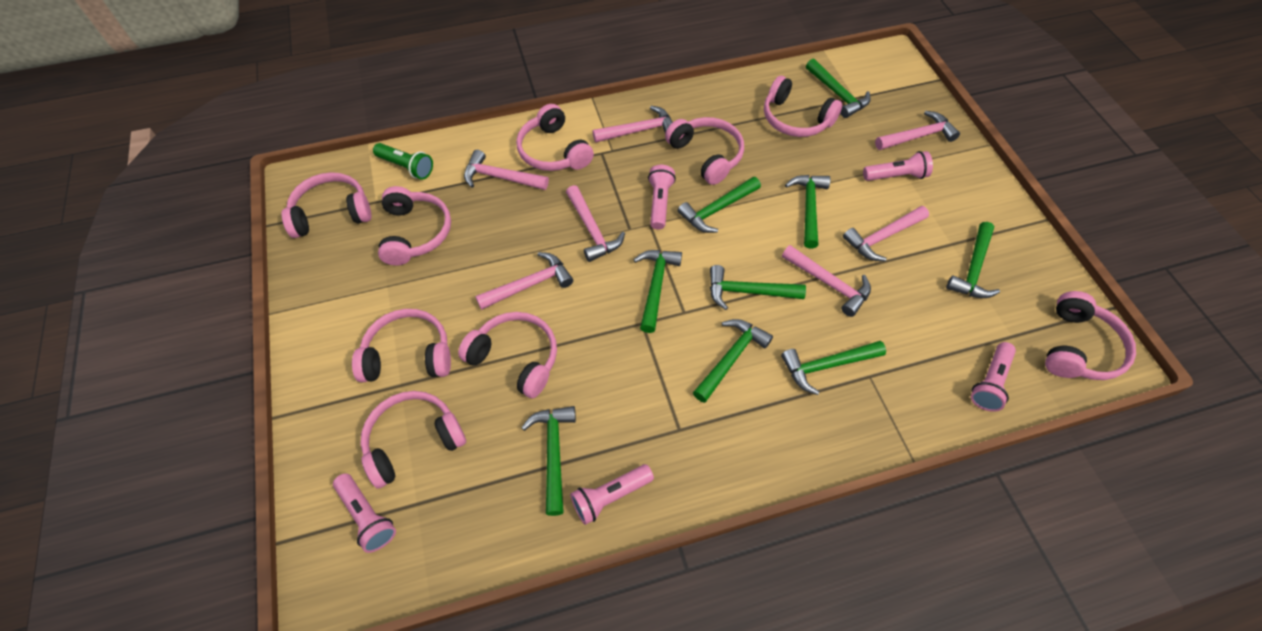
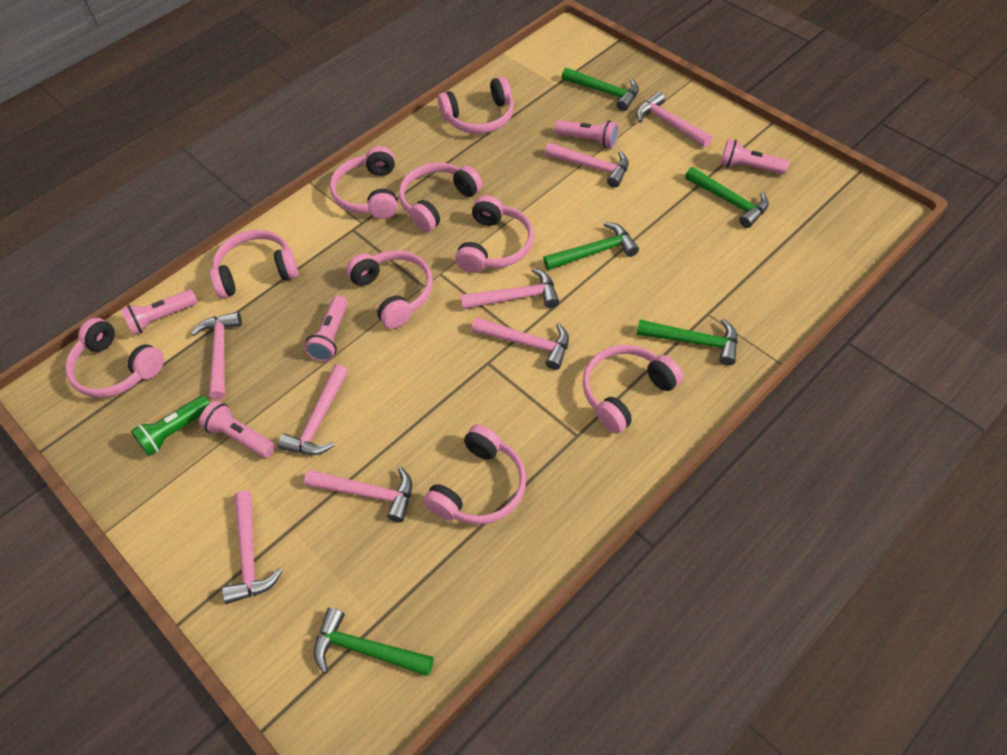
green hammer: [521,406,576,516] [633,250,682,333] [678,177,761,233] [693,319,773,403] [710,265,806,310] [781,341,886,395] [785,175,830,249] [806,59,871,118] [946,222,1000,298] = 9 -> [314,607,434,676] [543,222,639,270] [562,68,639,111] [637,318,738,366] [685,167,769,228] = 5
pink hammer: [464,150,549,190] [475,252,573,310] [566,185,625,262] [593,106,673,143] [782,245,871,317] [843,206,929,261] [875,111,960,150] = 7 -> [191,312,242,400] [222,491,282,604] [278,364,348,455] [304,467,412,522] [461,268,559,309] [472,317,569,370] [545,143,629,188] [637,92,712,147] = 8

